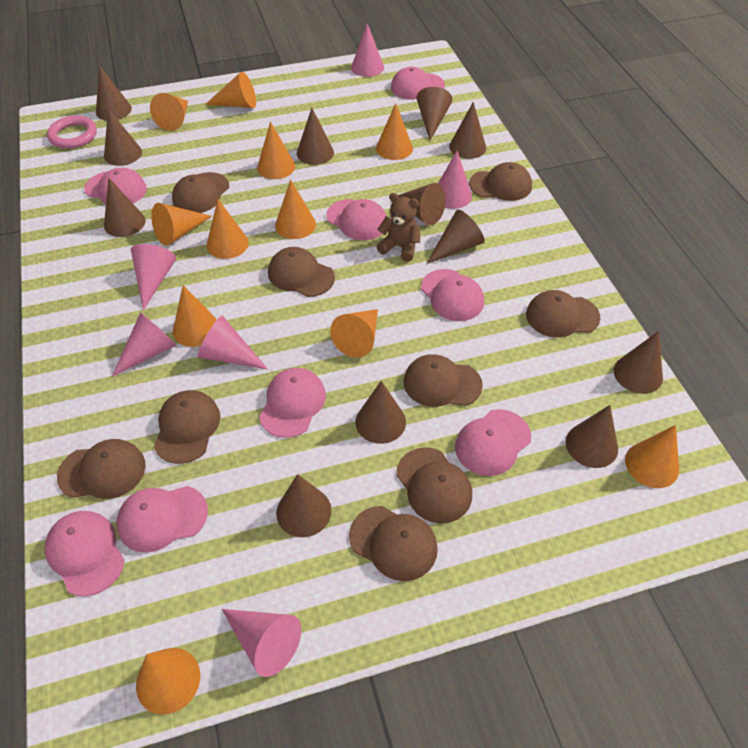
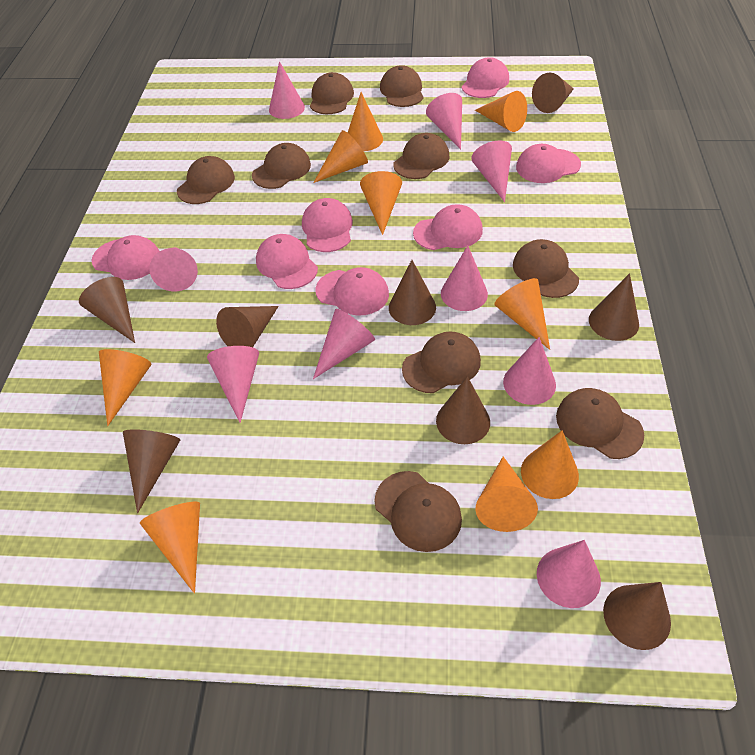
brown cone: [96,65,132,121] [104,108,142,166] [104,178,145,237] [276,474,332,537] [297,108,334,165] [355,381,406,444] [398,183,446,225] [417,87,452,140] [426,210,485,264] [449,102,486,159] [566,405,618,468] [614,331,663,394] = 12 -> [79,277,135,343] [123,429,180,513] [216,306,279,347] [389,260,436,325] [436,376,490,444] [532,73,574,113] [589,273,639,341] [603,582,671,650] = 8
brown teddy bear: [377,193,420,262] = 1 -> none = 0
orange cone: [136,648,200,715] [150,93,188,131] [151,203,212,246] [173,285,217,347] [205,72,256,108] [206,199,249,259] [257,121,295,179] [275,179,316,239] [330,309,378,358] [376,103,413,160] [625,425,679,488] = 11 -> [99,349,151,426] [140,502,200,594] [313,130,368,183] [348,92,383,151] [360,171,402,235] [475,91,527,132] [475,457,538,532] [494,278,550,350] [521,430,579,499] = 9
pink cap: [45,511,125,596] [84,168,147,204] [116,486,208,553] [259,368,326,438] [326,199,387,240] [391,67,445,100] [421,269,484,321] [455,409,531,476] = 8 -> [91,235,159,280] [256,234,318,289] [302,198,353,252] [316,267,389,316] [413,204,483,250] [461,57,509,98] [516,144,581,183] = 7
pink cone: [112,312,177,377] [131,244,176,310] [198,316,268,370] [222,609,301,677] [351,23,384,77] [438,151,472,209] = 6 -> [149,247,198,291] [207,346,259,423] [269,61,305,119] [313,309,375,379] [426,93,462,149] [441,245,488,311] [471,141,512,202] [503,337,556,405] [537,540,601,608] = 9
pink ring: [47,116,97,149] = 1 -> none = 0

